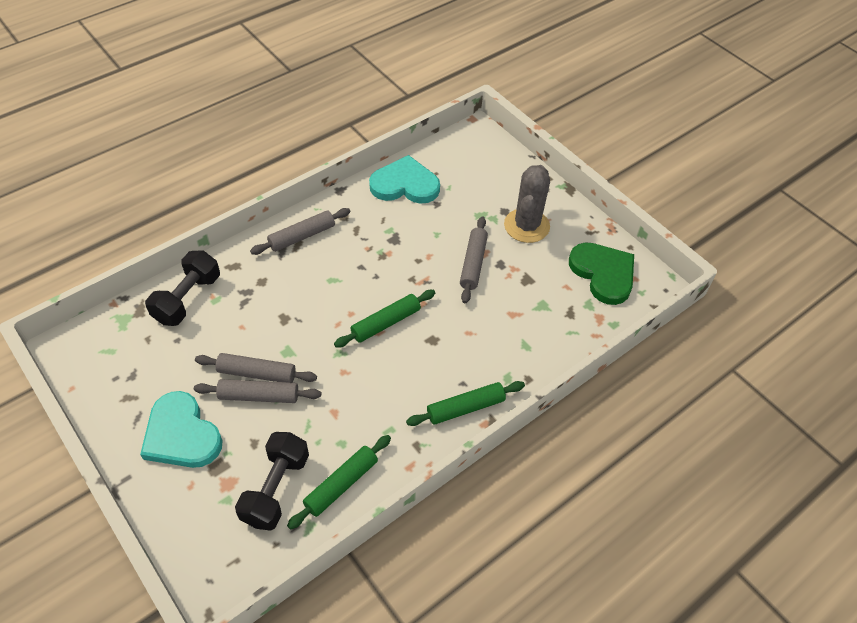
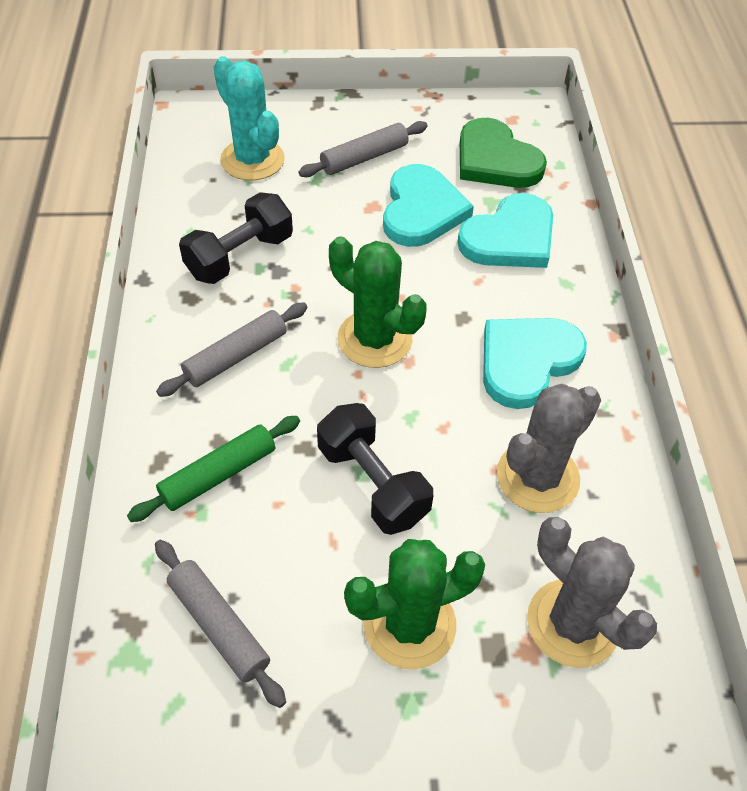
green cactus: none = 0 -> [329,236,427,368] [344,539,485,669] = 2
green rolling pin: [287,435,391,530] [334,290,435,348] [406,381,525,426] = 3 -> [127,416,300,522] = 1
grey cactus: [504,165,550,243] = 1 -> [497,384,601,513] [527,517,657,668] = 2
grey rolling pin: [194,379,321,403] [195,353,317,383] [250,208,350,255] [460,216,488,303] = 4 -> [155,540,286,708] [156,303,308,397] [299,121,428,177] = 3
turquoise cactus: none = 0 -> [214,56,285,181] = 1
turquoise heart: [140,391,223,468] [369,155,440,204] = 2 -> [383,164,474,247] [457,193,553,268] [483,318,587,409] = 3

